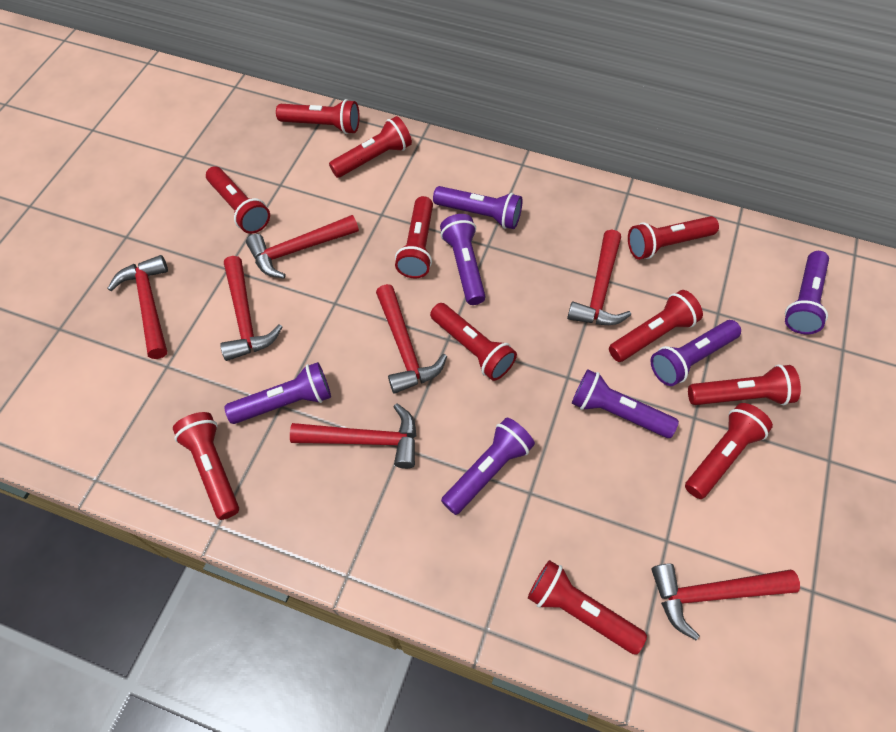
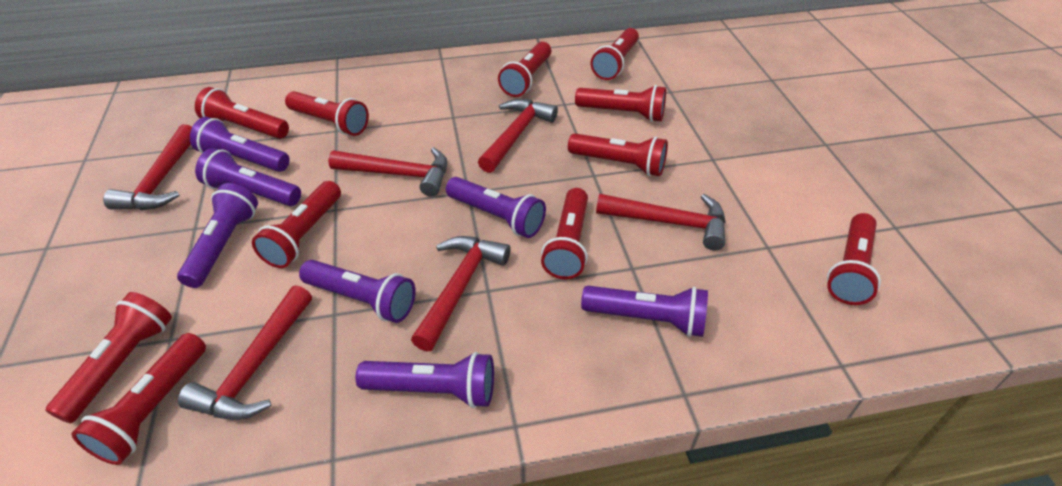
red hammer: [107,255,168,359] [220,256,282,361] [246,215,359,278] [290,403,416,469] [376,284,447,394] [567,230,631,325] [651,564,800,640] = 7 -> [103,124,192,210] [178,285,312,420] [328,147,447,197] [411,236,511,352] [478,99,558,173] [596,194,726,250] = 6

